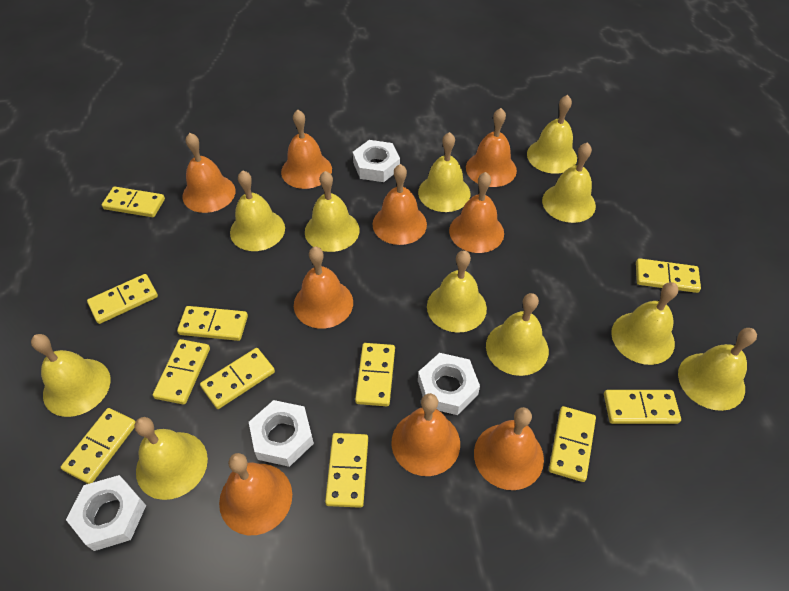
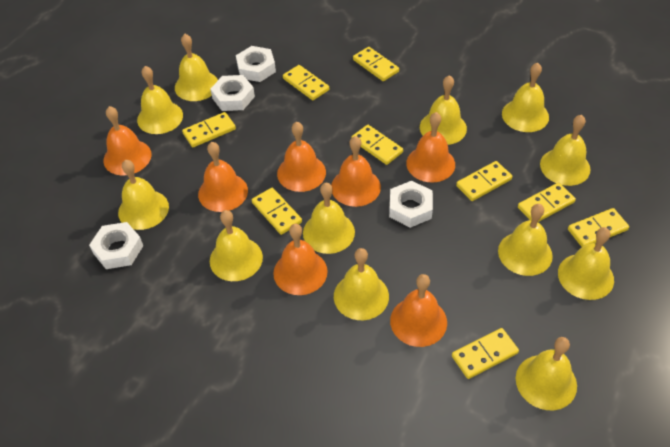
orange bell: [183,133,235,213] [219,453,292,535] [281,110,332,189] [294,247,353,329] [373,164,427,245] [391,393,460,476] [449,172,504,253] [466,108,517,187] [474,407,544,490] = 9 -> [104,106,152,175] [198,142,248,212] [273,224,328,295] [277,122,326,192] [331,136,381,207] [390,274,447,347] [406,112,455,183] = 7
yellow bell: [31,334,111,417] [134,417,208,500] [230,170,285,251] [305,171,360,252] [418,132,470,212] [427,250,487,333] [486,293,549,376] [527,95,577,174] [542,142,596,223] [611,282,678,365] [678,328,757,411] = 11 -> [118,160,169,230] [137,66,183,134] [175,34,218,101] [210,210,263,281] [303,183,355,254] [334,248,389,320] [420,75,467,145] [498,204,553,276] [502,63,549,132] [516,337,577,410] [540,115,590,186] [558,227,614,300] = 12
yellow domino: [61,408,136,484] [87,274,158,324] [102,187,165,217] [153,339,210,405] [177,306,248,341] [200,348,275,409] [325,433,368,508] [355,343,395,406] [549,406,596,482] [604,390,681,424] [636,258,701,293] = 11 -> [182,112,236,147] [252,188,302,235] [283,65,329,100] [351,125,403,165] [353,47,399,81] [452,328,519,379] [456,161,512,201] [518,183,576,222] [568,208,629,247] = 9

